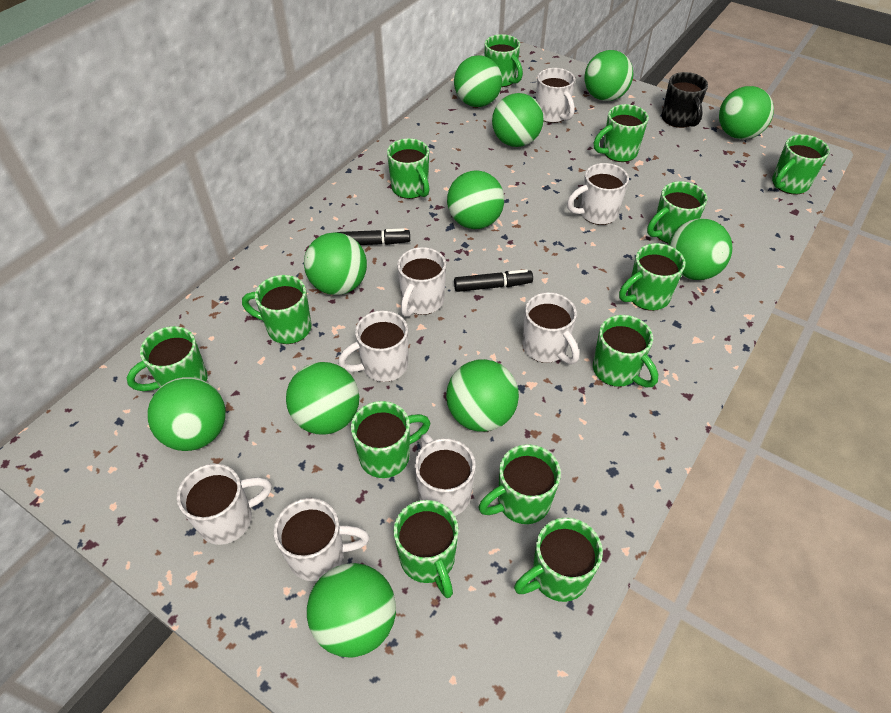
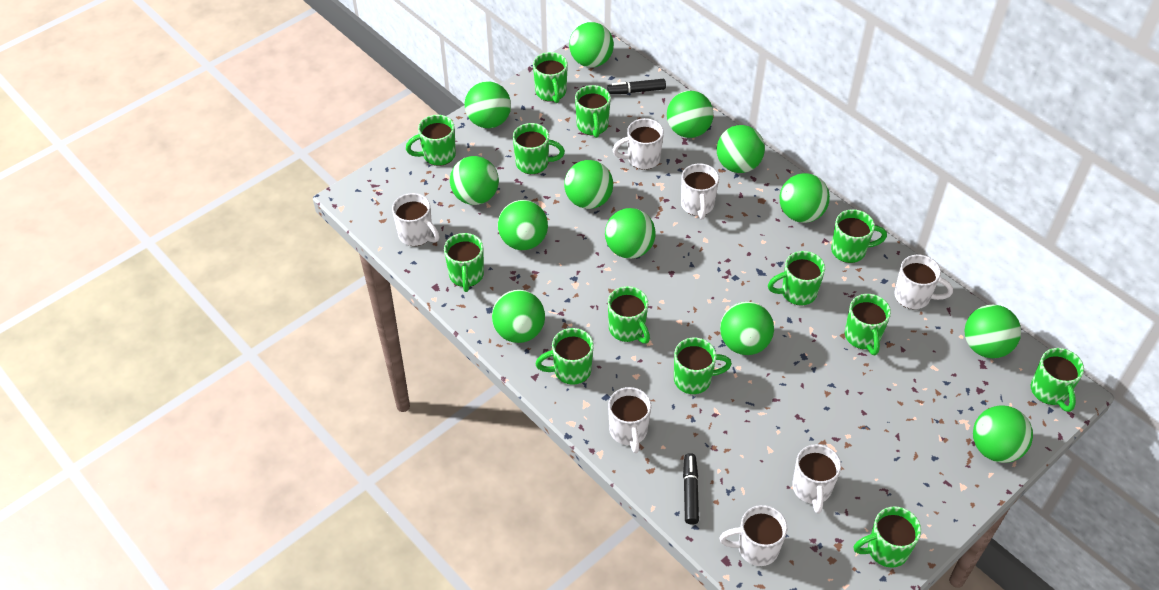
black mug: [662,72,708,128] = 1 -> none = 0
green ball: [147,377,226,451] [286,362,359,435] [304,232,367,295] [307,563,396,658] [446,359,519,432] [447,170,504,229] [454,55,502,107] [492,93,544,147] [584,50,634,101] [668,219,732,280] [719,86,774,139] = 11 -> [450,156,499,205] [465,81,511,128] [492,290,545,343] [498,200,548,250] [564,160,613,209] [569,22,614,67] [605,208,656,259] [667,91,714,138] [717,125,765,173] [720,302,774,355] [779,173,830,223] [965,305,1021,358] [973,406,1033,463] = 13
white mug: [177,464,272,545] [274,498,370,581] [338,310,408,382] [397,247,446,317] [414,434,476,516] [522,292,579,364] [536,68,575,123] [567,163,629,225] = 8 -> [392,193,440,246] [608,387,652,453] [613,118,664,170] [681,163,719,219] [719,505,787,566] [792,444,841,514] [894,255,953,309] = 7

